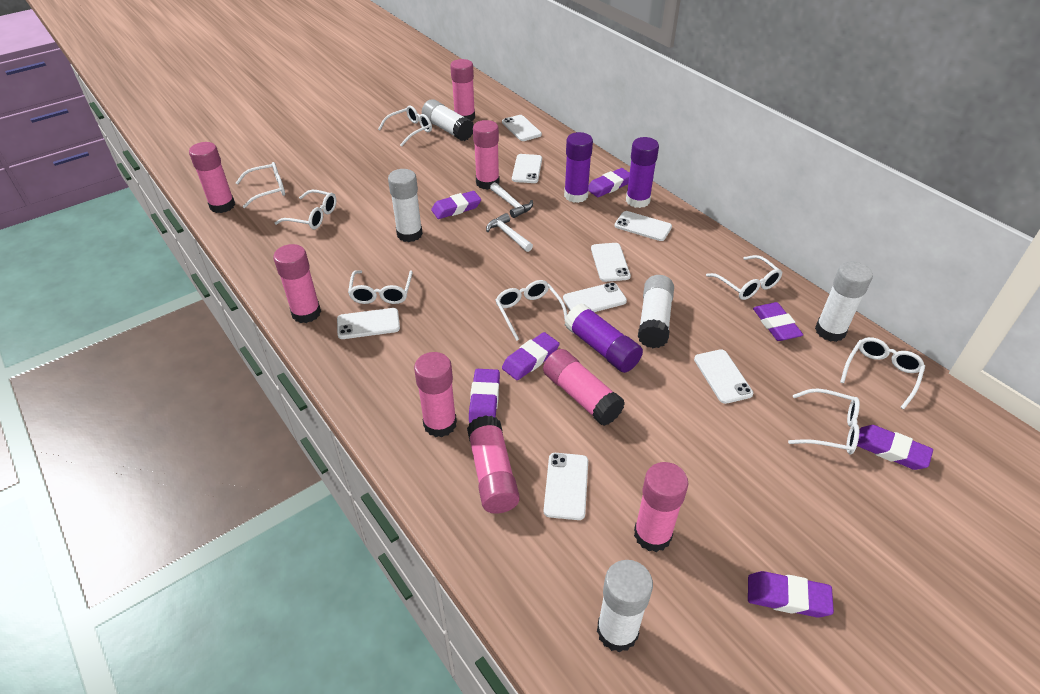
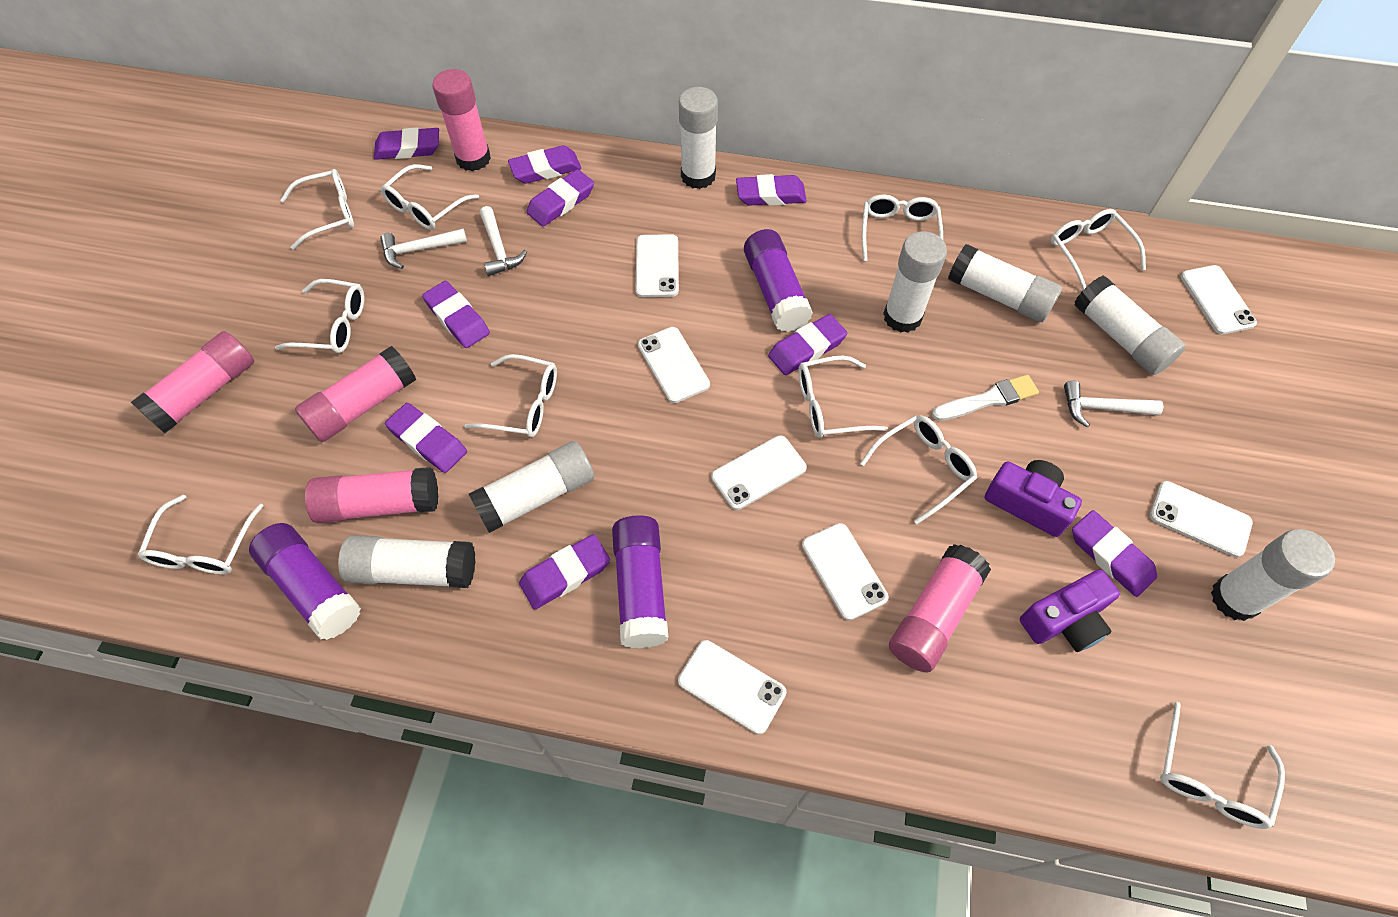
pink glue stick: [189,142,235,213] [273,244,321,323] [414,352,457,437] [450,59,475,121] [467,415,520,514] [473,120,500,190] [543,349,625,426] [634,462,688,552] = 8 -> [131,331,254,433] [295,346,416,442] [305,467,438,523] [432,69,491,171] [889,544,991,673] = 5
purple camera: none = 0 -> [985,460,1082,537] [1020,570,1120,652] = 2
purple eraser: [431,191,481,219] [469,369,500,423] [502,332,560,380] [588,168,630,197] [748,571,834,617] [753,302,803,341] [857,425,933,470] = 7 -> [374,127,439,160] [385,403,467,473] [422,281,490,348] [508,145,581,184] [519,534,610,609] [526,169,594,226] [736,174,807,206] [768,314,847,375] [1072,510,1157,597] = 9
white brush: none = 0 -> [932,375,1039,421] = 1
white glasses: [236,162,285,208] [275,190,336,229] [348,270,413,304] [378,105,432,147] [495,280,567,341] [706,255,782,300] [788,388,860,454] [840,337,925,409] = 8 -> [138,495,264,574] [275,279,364,353] [280,169,354,249] [380,164,479,230] [465,354,557,437] [798,355,888,438] [860,415,977,524] [862,195,943,261] [1051,209,1146,290] [1160,702,1285,829] = 10
white glue stick: [388,169,423,242] [422,99,474,141] [597,560,653,652] [638,275,674,348] [815,262,873,342] = 5 -> [338,535,475,588] [469,441,594,533] [679,87,718,189] [883,231,947,333] [948,244,1062,322] [1074,275,1186,375] [1211,529,1335,621] = 7
white hammer: [486,213,533,252] [490,182,533,218] = 2 -> [380,228,467,269] [480,206,527,276] [1064,381,1164,427] = 3
white phone: [337,308,400,339] [502,115,542,141] [512,154,542,183] [544,453,588,520] [563,282,627,312] [591,243,631,282] [615,211,672,241] [694,349,753,404] = 8 -> [635,234,679,297] [638,327,710,403] [678,640,786,734] [711,435,807,510] [802,523,889,621] [1150,481,1253,557] [1181,265,1257,334] = 7

